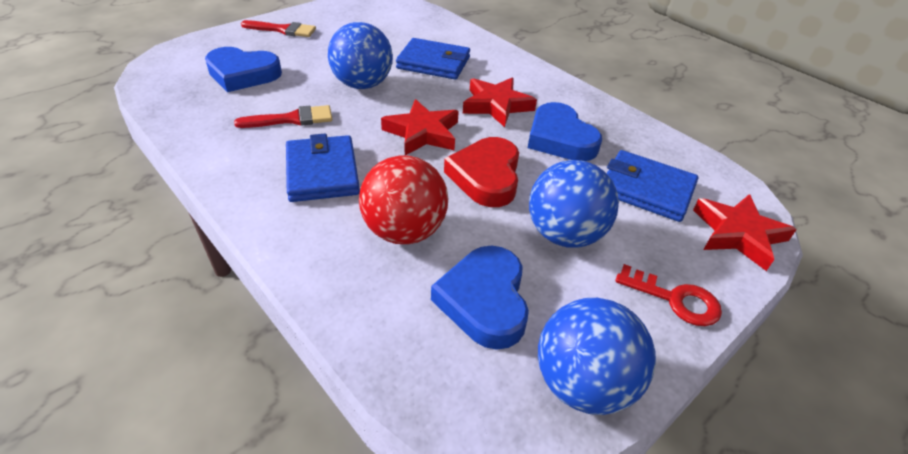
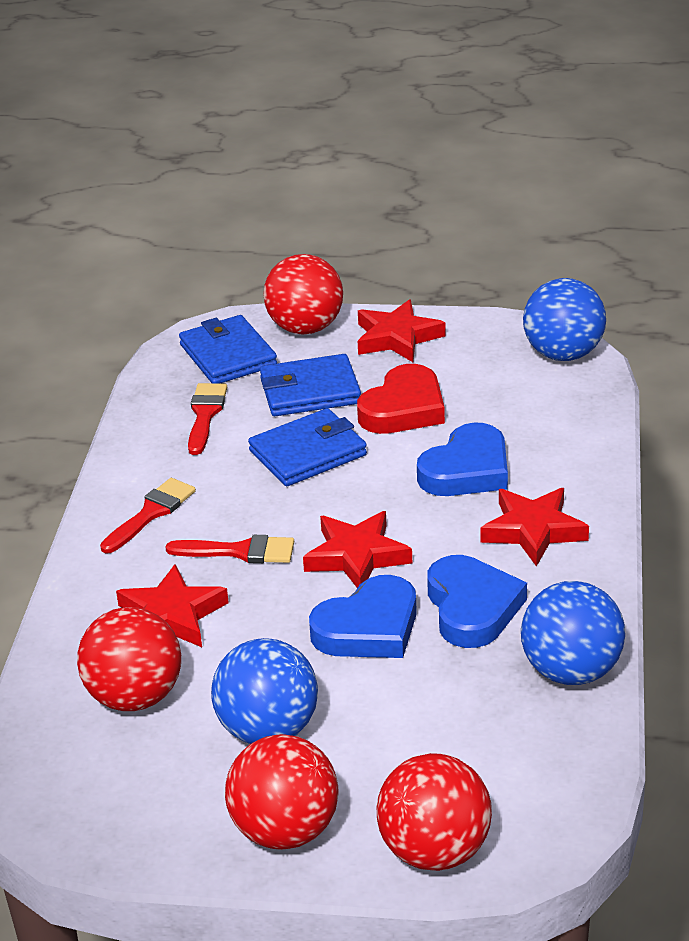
red ball: [359,155,448,244] = 1 -> [77,607,181,711] [225,734,339,850] [264,254,343,334] [377,753,492,871] = 4
red brush: [234,105,332,128] [241,20,316,37] = 2 -> [100,478,196,554] [165,535,294,563] [188,383,227,455] = 3
red key: [615,264,722,326] = 1 -> none = 0
red star: [381,99,459,155] [463,77,537,127] [693,194,797,271] = 3 -> [116,564,229,647] [303,511,412,588] [358,299,446,362] [480,488,589,567] = 4

